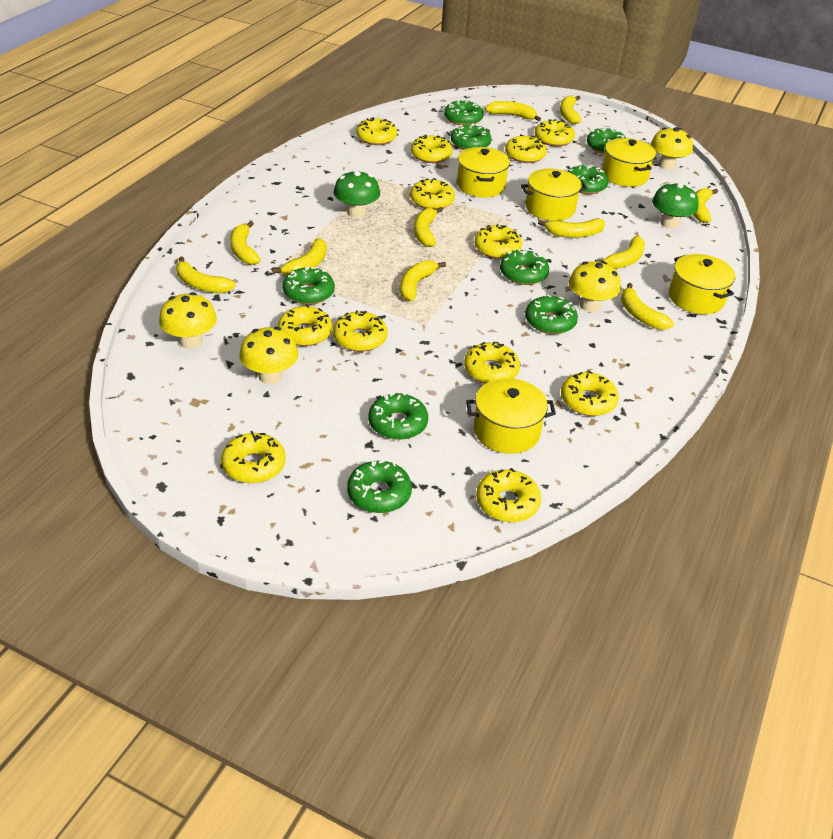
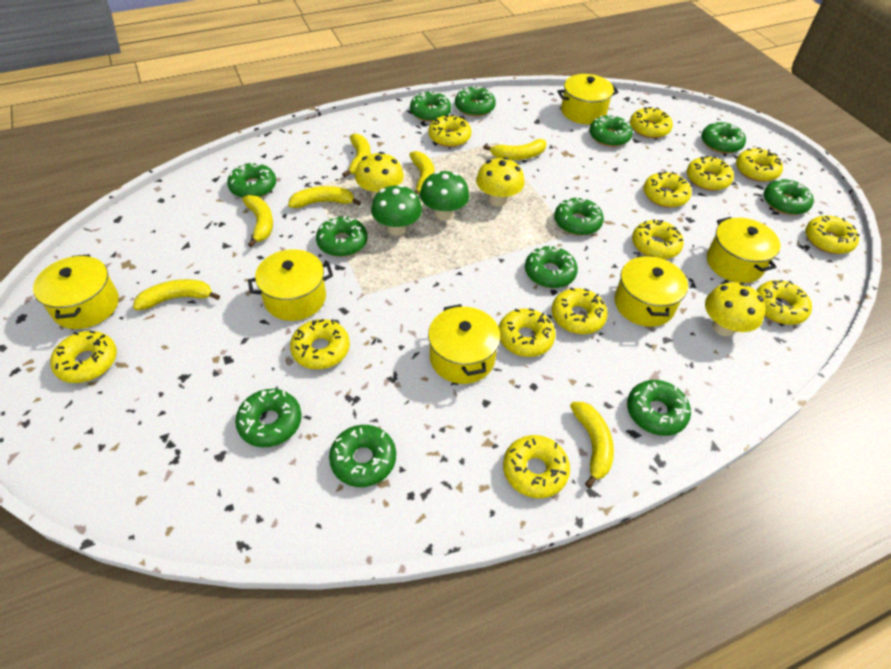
green donut: [283,267,335,305] [347,460,412,513] [368,392,428,440] [444,99,483,125] [451,124,492,150] [500,248,549,285] [525,294,578,334] [567,164,608,194] [587,127,626,154] = 9 -> [227,162,276,198] [235,389,302,447] [316,216,368,257] [329,425,396,487] [410,91,451,122] [455,86,496,116] [525,245,578,288] [554,197,604,236] [589,114,633,147] [627,380,691,436] [701,121,746,154] [764,179,814,215] = 12
yellow banana: [176,256,236,293] [230,221,261,265] [272,238,327,275] [400,260,446,301] [414,207,443,247] [485,101,541,122] [538,219,605,238] [560,95,581,124] [595,236,645,269] [621,283,674,330] [693,188,718,223] = 11 -> [133,279,220,310] [242,195,273,248] [288,186,361,208] [342,133,371,177] [409,151,435,194] [483,139,547,160] [570,402,614,488] = 7
yellow donut: [221,431,286,483] [278,305,332,346] [333,310,388,352] [356,117,397,145] [410,178,455,209] [411,135,453,163] [464,342,520,384] [474,224,522,259] [476,468,541,522] [505,135,547,163] [535,119,575,146] [561,370,619,416] = 12 -> [50,331,117,383] [290,319,350,369] [428,115,471,147] [499,308,555,357] [503,435,570,498] [551,288,608,334] [630,107,673,138] [632,219,684,259] [644,171,691,208] [687,156,734,191] [736,148,783,182] [756,280,812,325] [805,216,860,254] = 13
yellow mushroom: [159,292,217,349] [239,327,298,384] [569,261,621,312] [651,127,693,170] = 4 -> [355,152,404,199] [476,157,524,206] [705,282,766,336] = 3
yellow pot: [457,147,510,198] [466,378,556,454] [521,169,587,221] [602,138,656,187] [669,254,735,314] = 5 -> [33,254,119,329] [248,249,333,321] [428,304,501,384] [557,74,619,124] [614,255,688,327] [707,217,780,283] = 6

